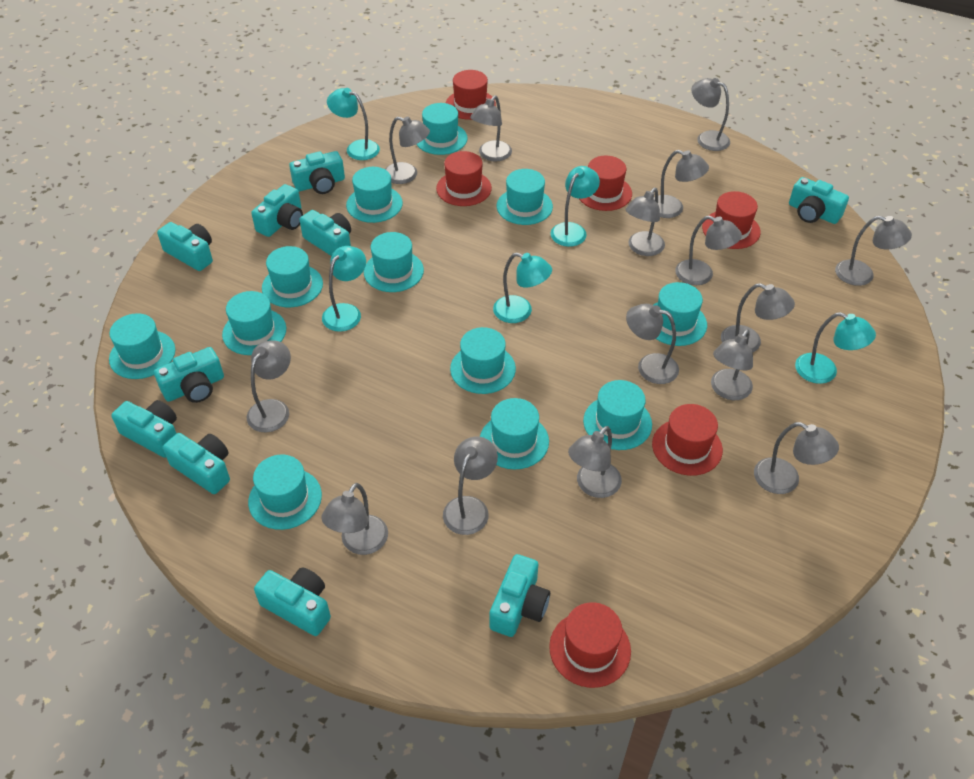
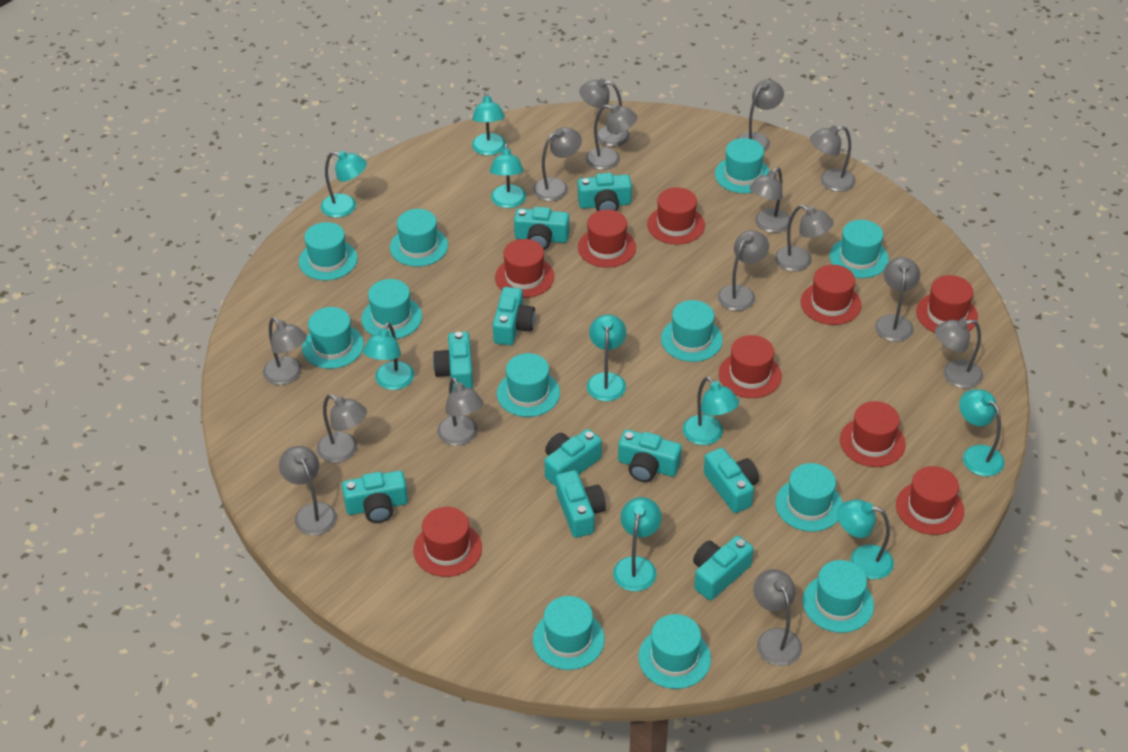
red hat: [436,151,492,206] [446,70,496,120] [549,602,631,688] [579,156,632,211] [652,404,723,476] [702,191,761,249] = 6 -> [413,507,482,577] [495,239,554,298] [578,210,636,268] [647,187,705,245] [719,335,782,398] [801,265,861,325] [840,401,906,467] [896,466,964,535] [916,275,978,333] = 9
turquoise lamp: [322,246,366,332] [327,88,380,160] [493,253,552,323] [550,166,600,247] [795,312,876,384] = 5 -> [321,151,367,218] [363,322,414,390] [472,92,506,155] [490,143,526,208] [587,314,626,401] [613,497,662,592] [683,377,739,445] [837,500,894,580] [959,389,1005,476] = 9

